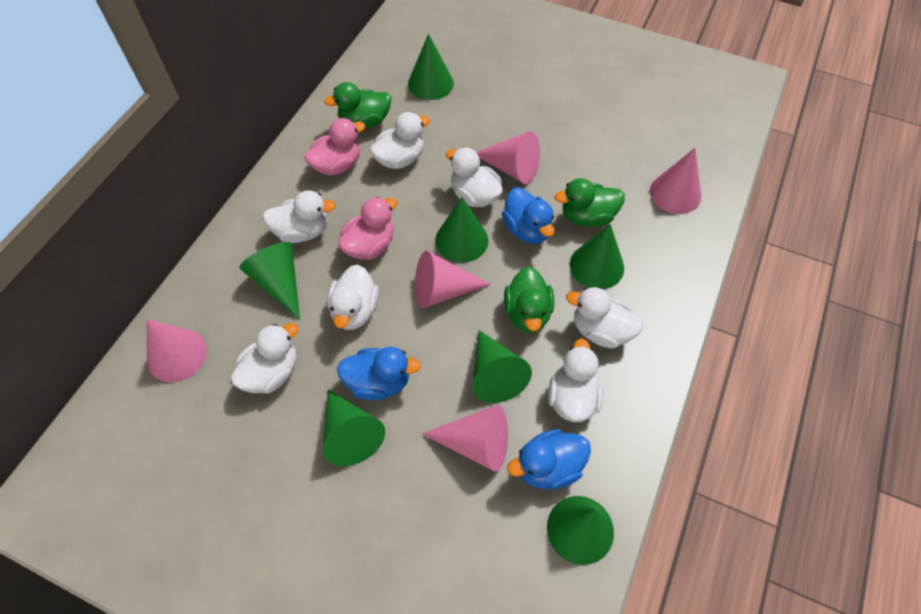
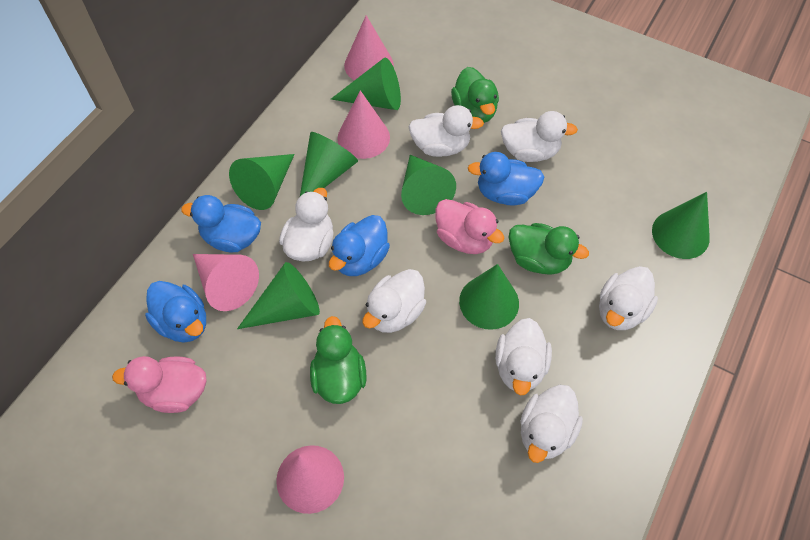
blue duck: [337,347,421,400] [502,187,555,244] [507,429,591,489] = 3 -> [145,281,206,343] [181,195,261,252] [329,215,390,276] [468,152,544,206] = 4
pink cone: [147,319,207,382] [415,251,491,308] [422,405,508,472] [476,131,540,184] [650,148,701,214] = 5 -> [193,254,259,311] [276,445,344,514] [337,90,390,159] [344,15,394,80] = 4

